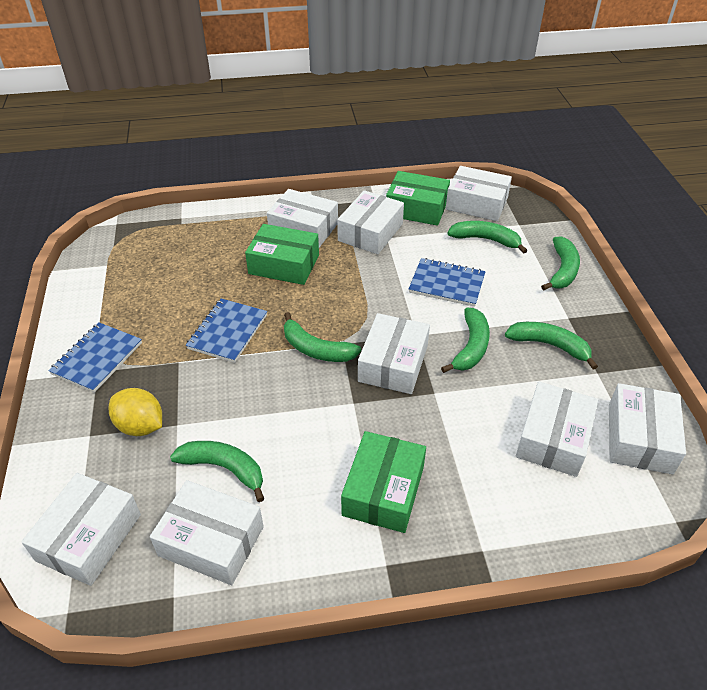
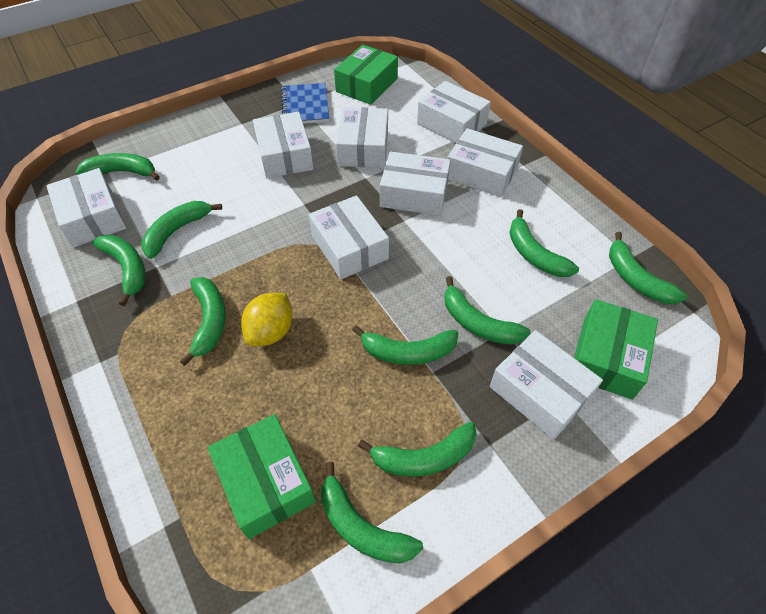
blue notebook: [48,322,142,393] [186,298,267,363] [409,258,486,307] = 3 -> [281,83,329,124] = 1
green banana: [170,441,264,502] [284,312,361,362] [441,308,490,373] [447,221,527,254] [505,322,598,370] [541,236,580,291] = 6 -> [75,153,160,181] [92,235,146,306] [141,201,222,259] [180,277,226,366] [321,462,423,564] [352,325,458,365] [358,422,477,477] [444,276,530,345] [509,209,579,277] [609,232,687,304] = 10

